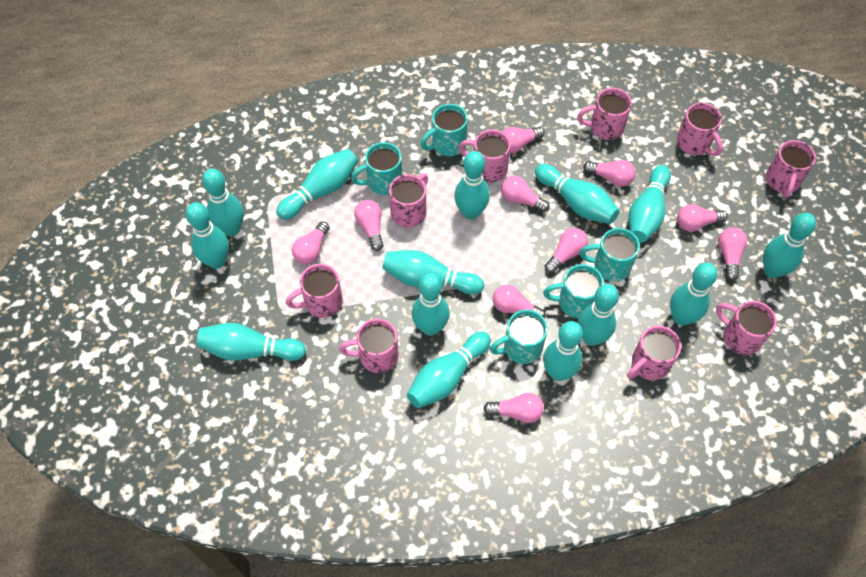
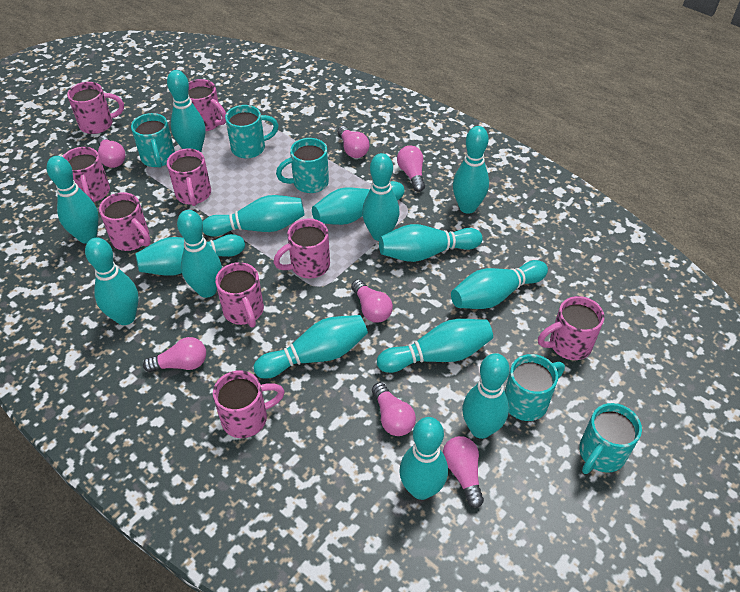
pink light bulb: [292,221,330,264] [354,200,384,251] [483,393,544,423] [493,284,546,319] [501,176,550,213] [502,127,545,153] [545,228,588,273] [583,160,635,187] [677,204,728,232] [718,227,747,281] = 10 -> [98,135,125,168] [143,337,206,372] [338,126,370,158] [351,279,393,323] [372,382,416,436] [397,146,425,192] [443,436,484,508] = 7
turquoise bowling pin: [185,202,229,269] [197,323,306,361] [202,169,244,236] [276,149,358,220] [382,250,484,295] [407,331,491,408] [412,273,449,336] [454,151,490,220] [535,164,620,224] [543,321,583,381] [578,284,619,346] [628,165,671,243] [670,263,718,326] [763,213,816,278] = 14 -> [47,156,99,244] [85,238,139,325] [135,234,245,276] [167,70,205,152] [177,210,222,298] [203,195,305,237] [254,315,368,379] [312,181,405,225] [362,153,400,241] [377,319,493,373] [379,224,483,262] [399,417,448,500] [451,260,548,309] [453,126,489,214] [462,353,510,439] = 15

